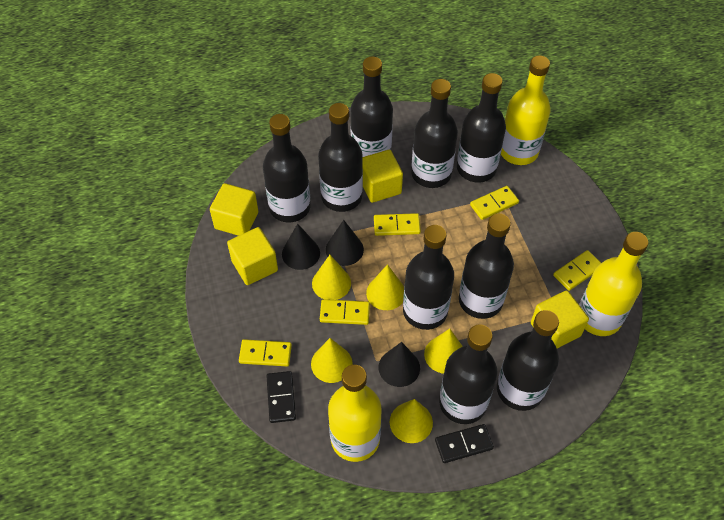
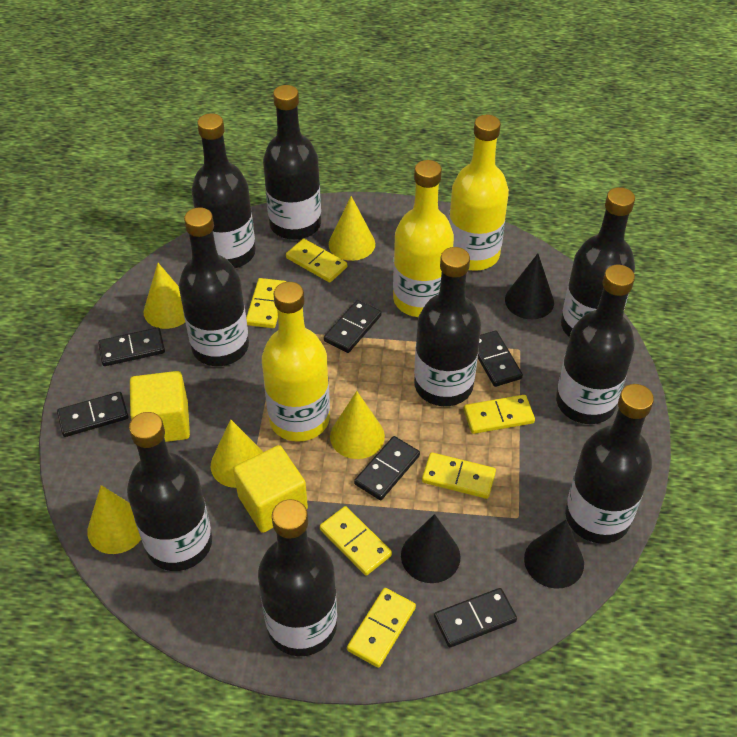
black domino: [266,371,296,423] [435,424,494,463] = 2 -> [57,392,129,437] [98,327,165,366] [324,300,381,353] [354,436,420,500] [434,588,517,648] [478,331,523,387] = 6
yellow cube: [210,183,258,236] [227,227,278,285] [362,150,403,203] [531,290,589,348] = 4 -> [130,371,190,442] [233,445,308,533] = 2
yellow domino: [239,339,292,366] [320,299,370,325] [374,213,421,236] [470,186,519,220] [553,250,601,291] = 5 -> [246,278,286,328] [286,239,347,283] [320,506,392,576] [347,588,416,668] [422,452,496,499] [464,395,535,434] = 6

